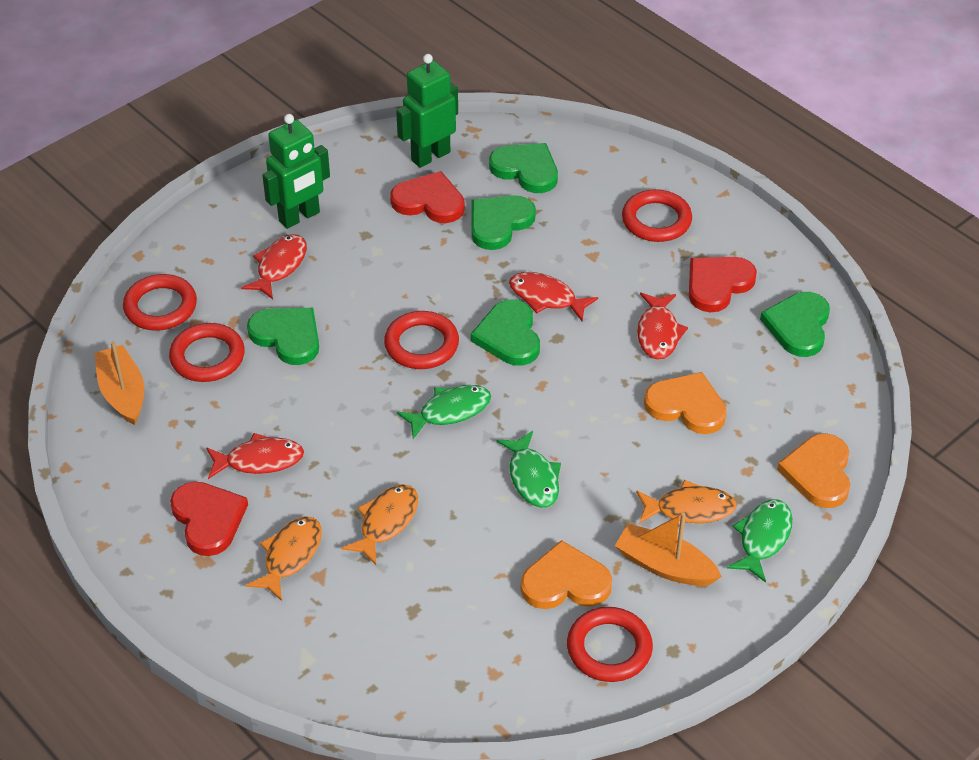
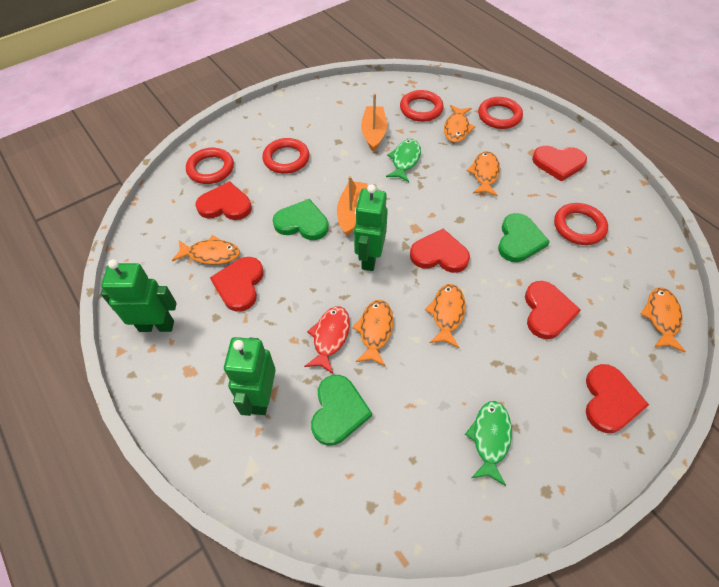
green fish: [397,385,491,439] [497,431,561,508] [727,499,792,583] = 3 -> [386,139,421,182] [465,401,512,486] = 2
green heart: [247,308,319,365] [471,195,536,250] [471,299,540,366] [489,143,558,193] [760,292,830,357] = 5 -> [273,199,329,240] [311,375,372,446] [498,213,550,262] = 3
green robot: [262,114,330,229] [396,54,458,168] = 2 -> [101,259,177,332] [224,337,276,416] [354,185,388,271] = 3
orange fish: [246,516,322,601] [341,484,418,565] [636,480,737,523] = 3 -> [172,235,240,264] [352,300,393,367] [425,284,465,348] [444,105,475,142] [467,151,500,196] [641,287,686,352] = 6
orange heart: [521,540,612,609] [644,372,727,434] [777,433,850,508] = 3 -> none = 0
red fish: [206,433,304,479] [241,234,307,299] [509,272,598,321] [637,292,688,360] = 4 -> [304,306,350,374] = 1
red heart: [170,482,248,556] [390,171,465,223] [689,257,757,312] = 3 -> [195,181,252,220] [210,257,264,312] [410,229,470,273] [525,281,581,339] [532,146,587,182] [586,364,649,433] = 6

